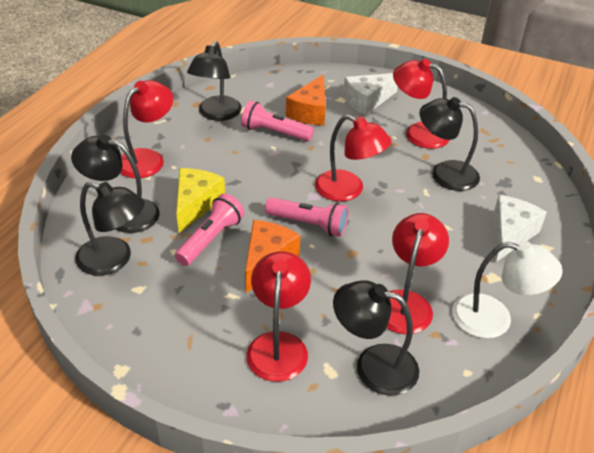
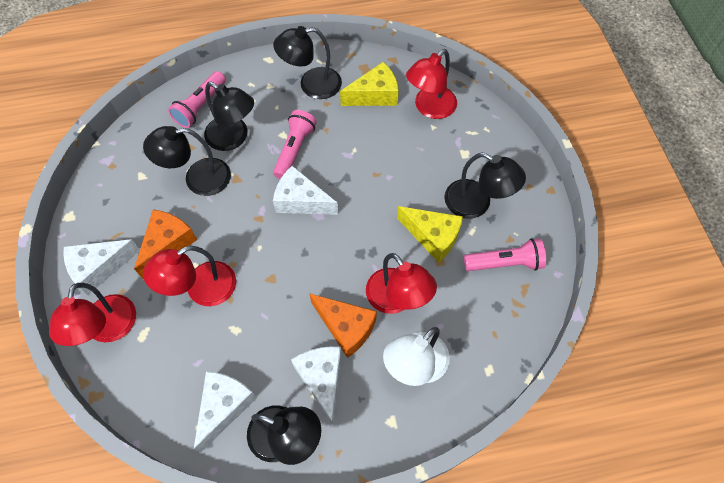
red lamp: [120,80,173,178] [246,251,311,382] [315,115,392,201] [387,213,449,334] [393,59,450,149] = 5 -> [49,283,136,346] [143,246,236,306] [366,253,437,314] [406,49,457,119] = 4
white cheese: [343,73,398,116] [493,195,547,263] = 2 -> [63,239,140,295] [194,371,257,453] [273,166,338,215] [291,346,342,425] = 4
yellow cheese: [176,168,225,233] = 1 -> [340,62,399,106] [397,206,463,263] = 2

